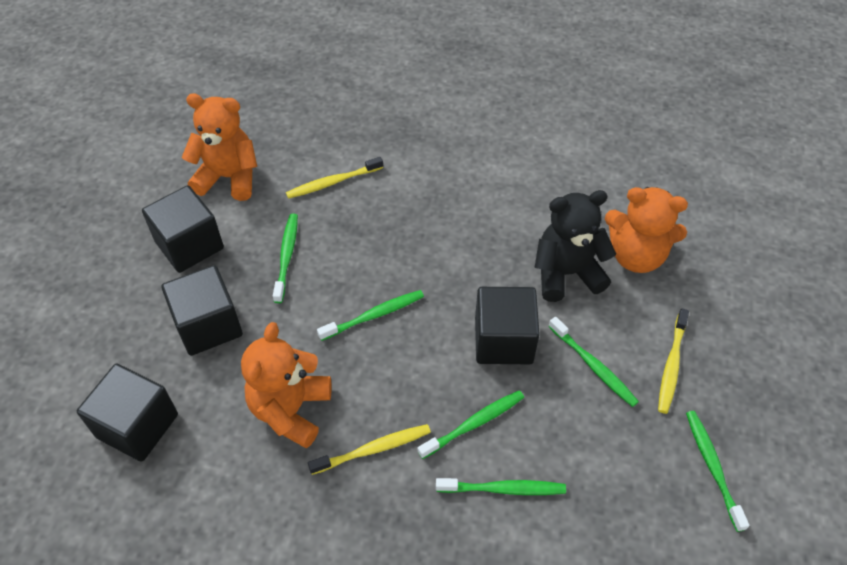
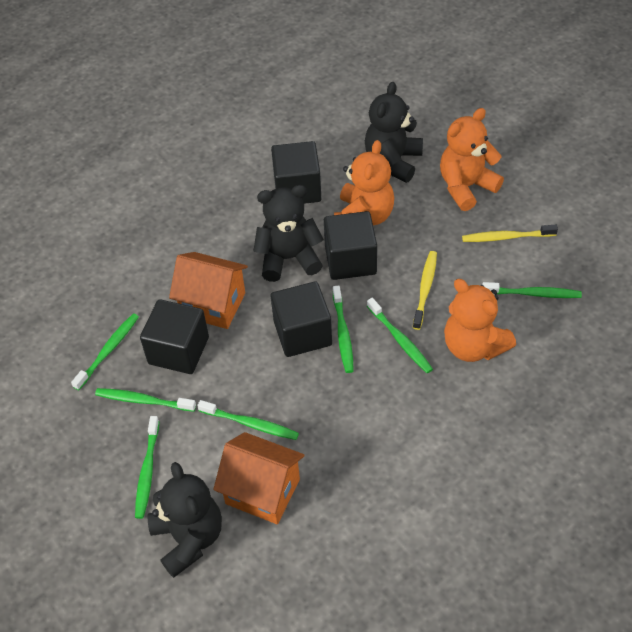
black teddy bear: [534,190,616,302] = 1 -> [148,462,222,578] [253,185,324,282] [365,82,423,183] = 3
green toothbrush: [273,213,298,303] [317,290,424,341] [418,390,524,459] [436,478,566,495] [548,317,639,407] [686,411,750,532] = 6 -> [71,313,139,390] [95,388,196,412] [135,416,159,519] [197,400,299,440] [333,286,354,373] [367,298,433,373] [482,282,582,298] = 7
orange house: none = 0 -> [169,252,248,329] [213,432,304,524] = 2
yellow toothbrush: [286,157,383,199] [308,424,431,475] [658,309,689,414] = 3 -> [413,251,437,330] [462,225,558,242] = 2

